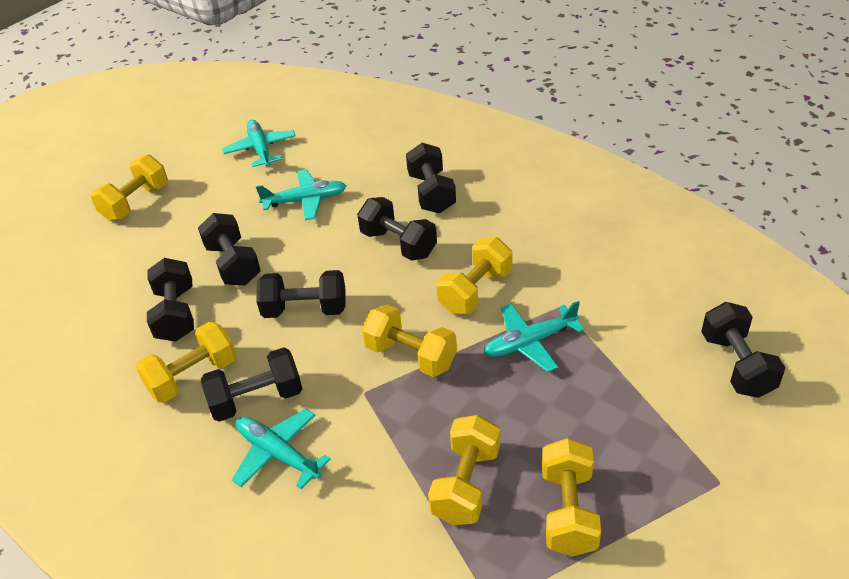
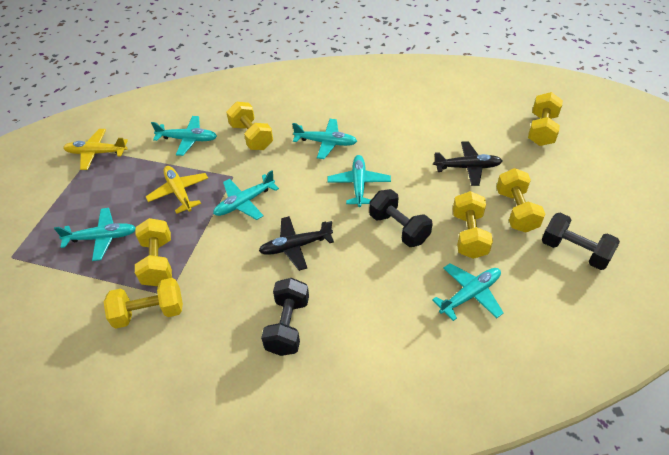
black dumbbell: [147,258,194,342] [198,213,261,285] [201,347,302,422] [256,270,346,318] [357,197,437,261] [406,143,456,213] [701,302,785,398] = 7 -> [261,278,309,356] [369,189,433,247] [542,213,620,270] = 3
black plane: none = 0 -> [259,216,334,271] [433,141,502,186] = 2
turquoise plane: [222,120,296,167] [232,409,331,489] [256,170,346,220] [484,301,585,372] = 4 -> [54,208,136,261] [151,116,217,156] [213,170,279,220] [292,119,357,159] [327,155,391,207] [432,263,504,321] = 6
yellow plane: none = 0 -> [63,129,128,170] [146,166,208,214] = 2

